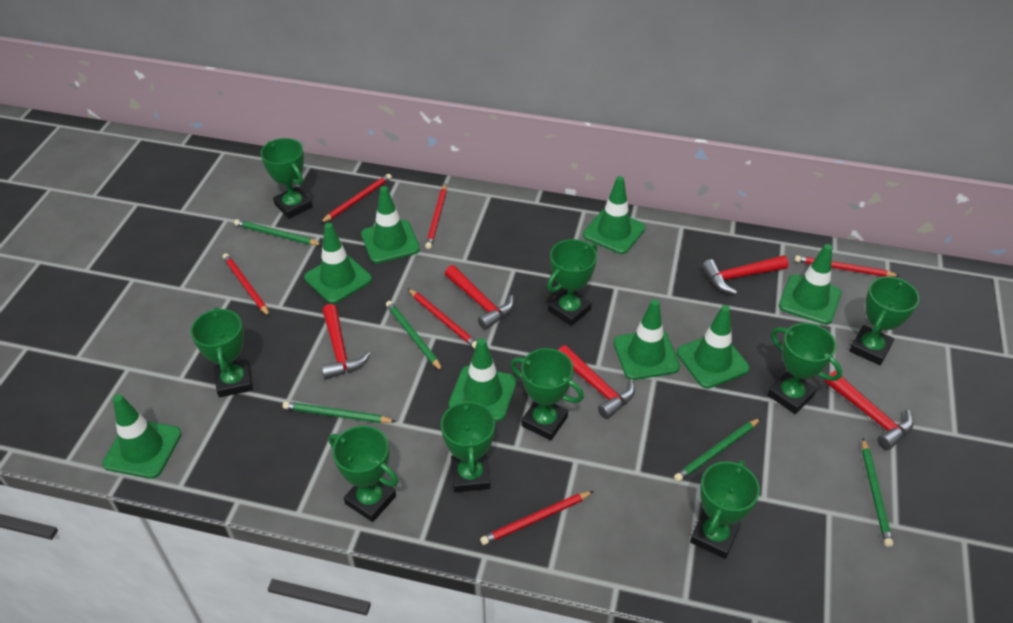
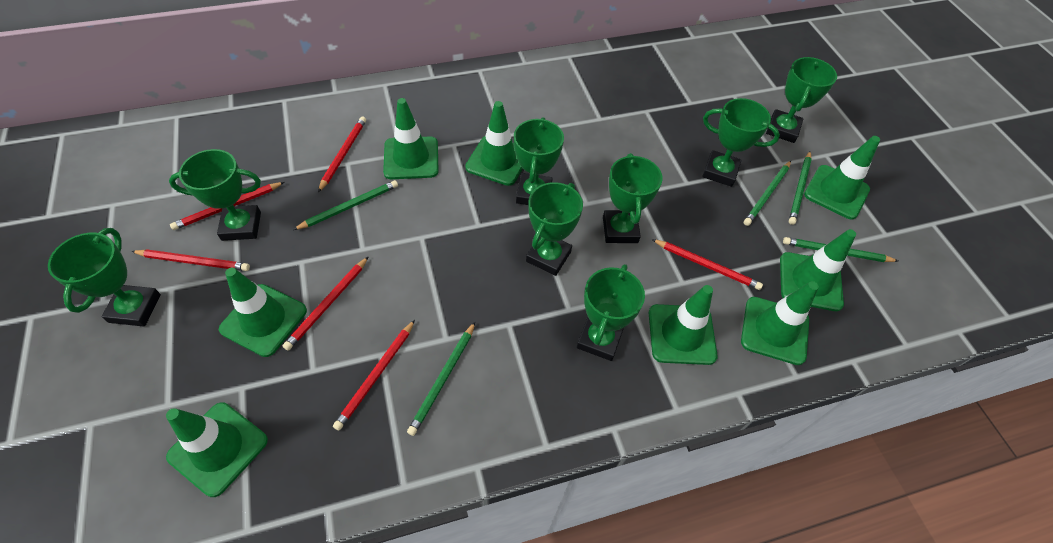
green trophy: [191,307,253,397] [261,138,313,219] [329,426,398,522] [441,397,495,492] [511,348,584,441] [547,239,597,326] [690,460,760,559] [768,323,842,414] [849,277,919,365] = 9 -> [48,228,161,326] [169,149,261,241] [514,117,564,205] [526,182,583,276] [577,264,645,361] [603,153,663,243] [702,98,780,187] [766,57,837,143] = 8
red hammer: [321,304,370,380] [445,265,514,330] [559,345,635,419] [702,255,788,294] [825,371,913,450] = 5 -> none = 0

